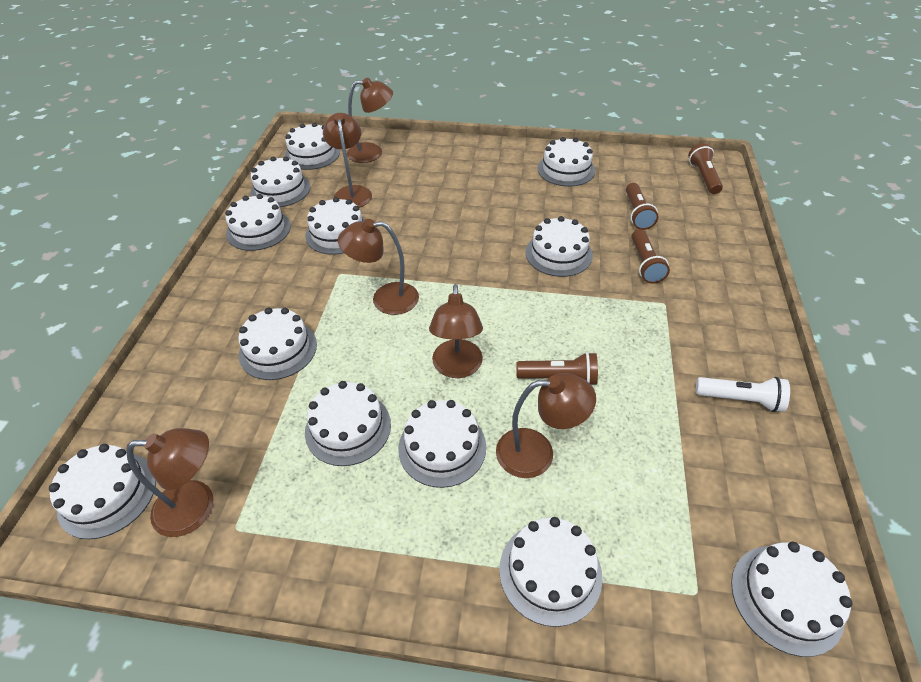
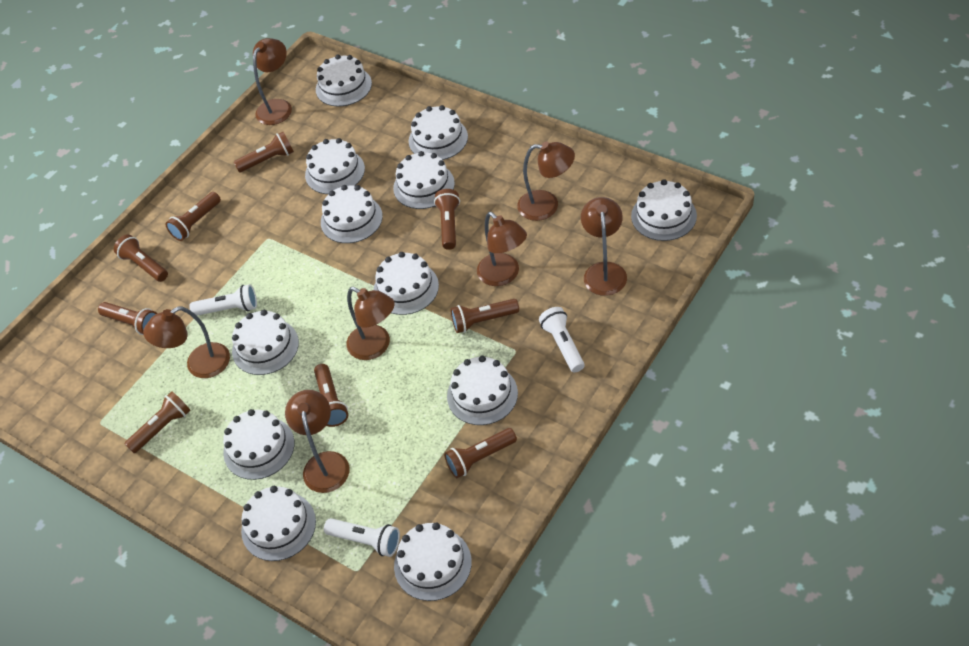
brown flashlight: [516,352,598,385] [626,183,659,230] [632,229,670,284] [688,143,723,194] = 4 -> [98,302,157,335] [114,234,168,282] [124,391,190,453] [165,192,221,241] [234,132,294,172] [314,364,348,427] [434,189,460,250] [444,428,517,478] [451,299,519,333] = 9
brown lamp: [126,428,214,537] [323,113,372,208] [338,219,419,315] [347,78,393,163] [429,284,483,378] [496,373,596,478] = 6 -> [143,306,230,378] [253,38,292,125] [285,390,349,493] [346,287,395,360] [477,212,527,286] [517,141,575,221] [581,197,627,296] = 7
white flashlight: [696,377,790,412] = 1 -> [189,284,257,316] [324,518,400,557] [539,307,585,372] = 3

